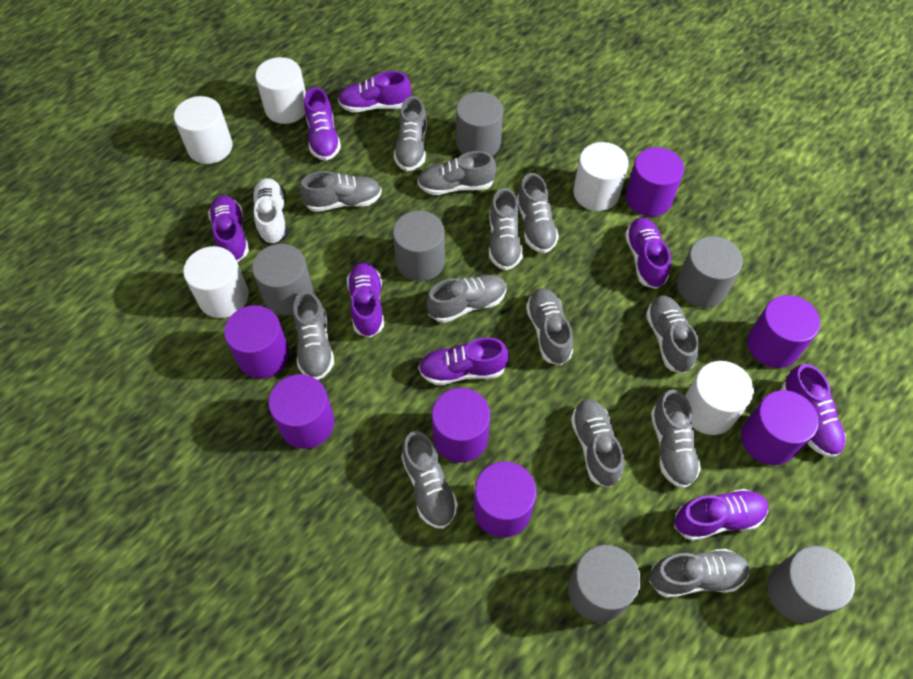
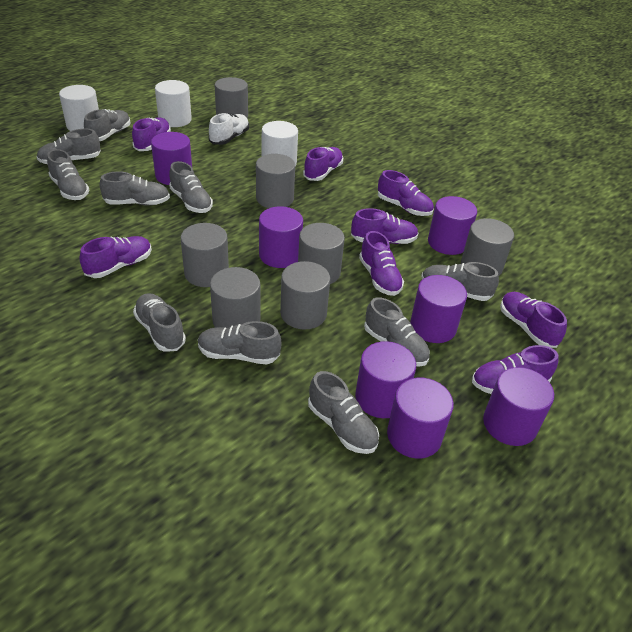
grey cylinder: [252,244,313,315] [393,211,445,281] [456,92,503,156] [568,545,641,622] [677,236,743,308] [767,546,855,623] = 6 -> [181,223,229,287] [210,267,260,328] [215,77,248,118] [256,154,295,208] [280,261,330,330] [298,223,345,284] [461,218,514,276] = 7
grey shoe: [293,291,334,380] [300,171,382,212] [394,96,427,171] [402,431,458,529] [417,151,496,195] [426,275,506,323] [489,188,523,270] [517,173,559,253] [526,288,573,365] [571,399,624,487] [646,295,699,374] [649,549,750,598] [651,390,701,488] = 13 -> [36,129,101,164] [47,149,90,200] [84,109,131,141] [100,171,170,206] [133,293,186,352] [169,161,213,213] [198,321,281,364] [308,371,379,454] [364,297,430,367] [421,262,499,301] = 10
white cylinder: [174,96,233,164] [183,246,249,318] [255,57,306,124] [573,142,629,211] [685,361,754,435] = 5 -> [59,85,99,131] [155,80,192,127] [262,121,298,166] = 3

